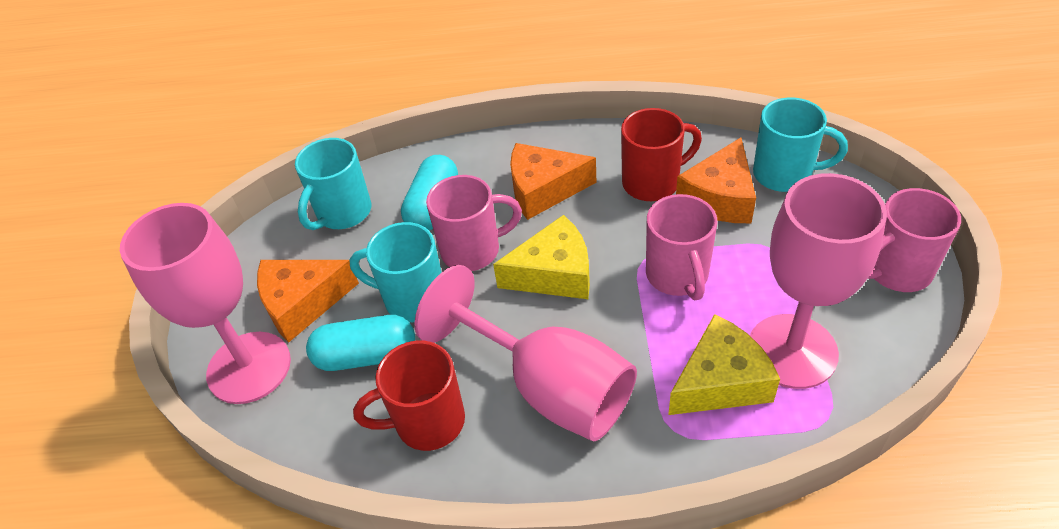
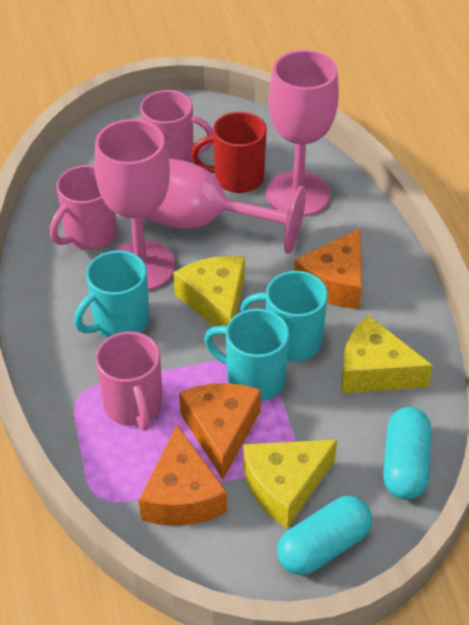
red mug: [353,341,465,451] [621,108,702,201] = 2 -> [191,112,267,193] = 1
yellow cheese: [493,215,590,299] [668,314,780,415] = 2 -> [173,256,245,336] [243,440,337,528] [341,315,433,393] = 3

